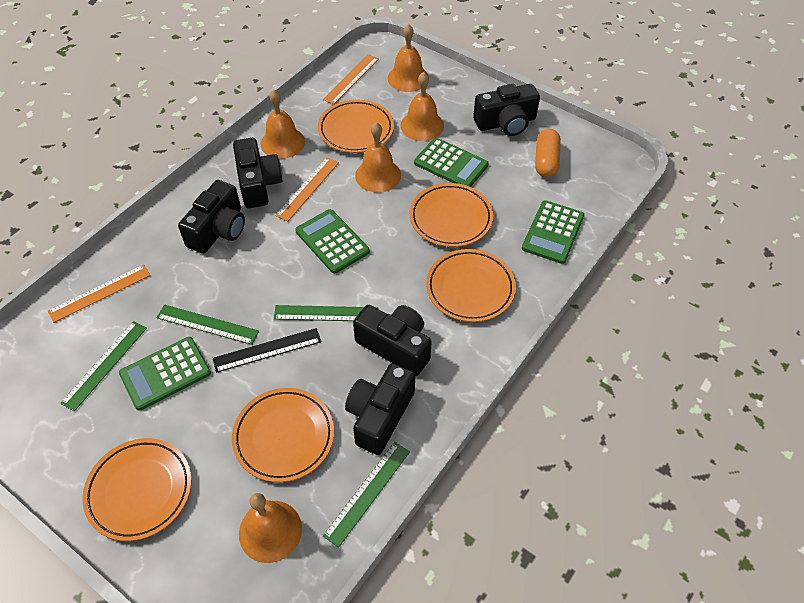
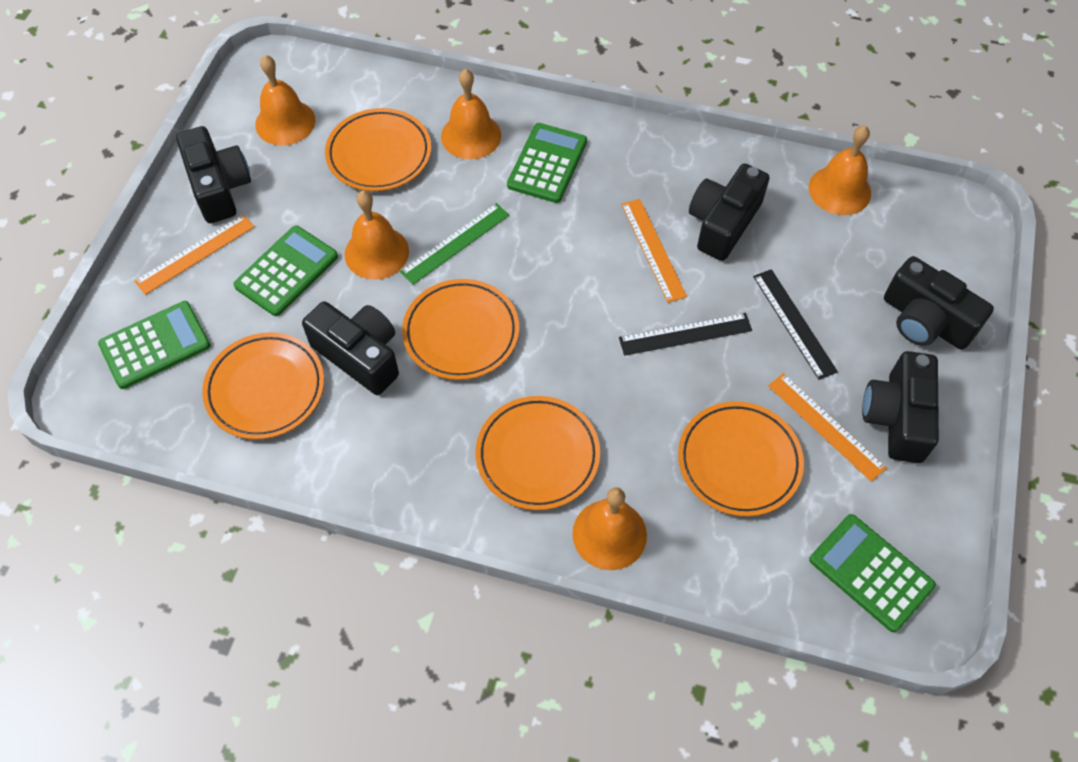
black ruler: [213,328,321,373] = 1 -> [619,313,752,356] [753,269,838,380] = 2
green ruler: [60,321,147,412] [156,304,259,345] [274,305,379,321] [323,442,410,548] = 4 -> [400,203,509,285] = 1
orange capsule: [535,129,561,177] = 1 -> none = 0

